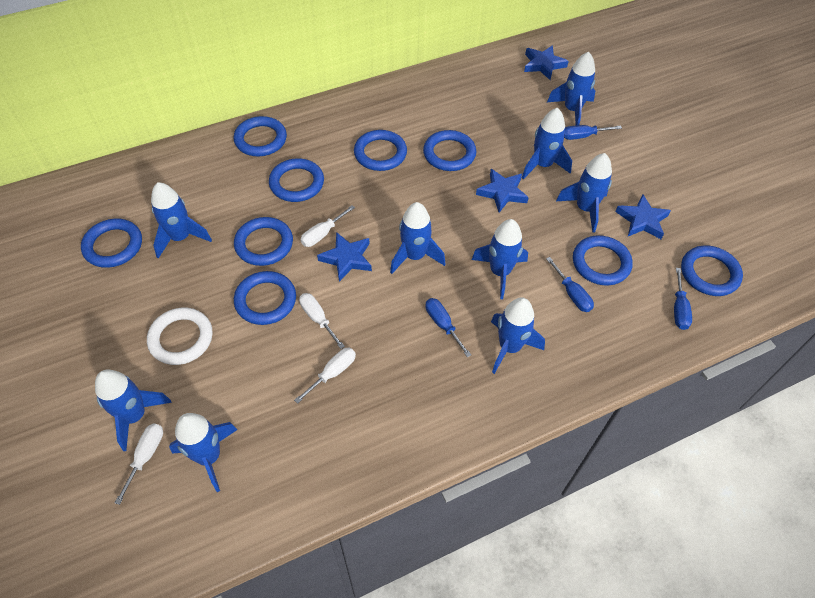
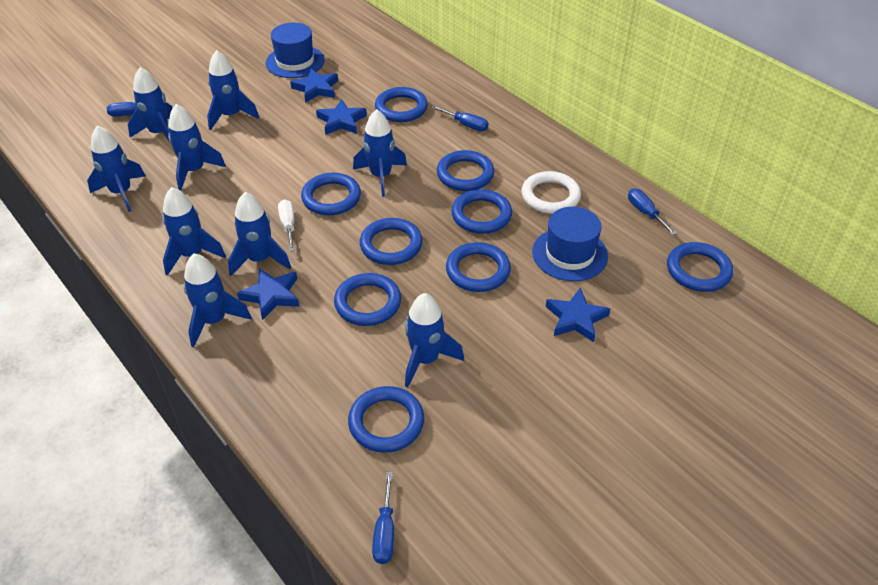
blue hat: none = 0 -> [266,23,325,78] [532,207,608,281] = 2
white screwdriver: [115,424,163,505] [294,348,356,404] [299,293,345,349] [301,205,355,247] = 4 -> [278,199,295,251] = 1

